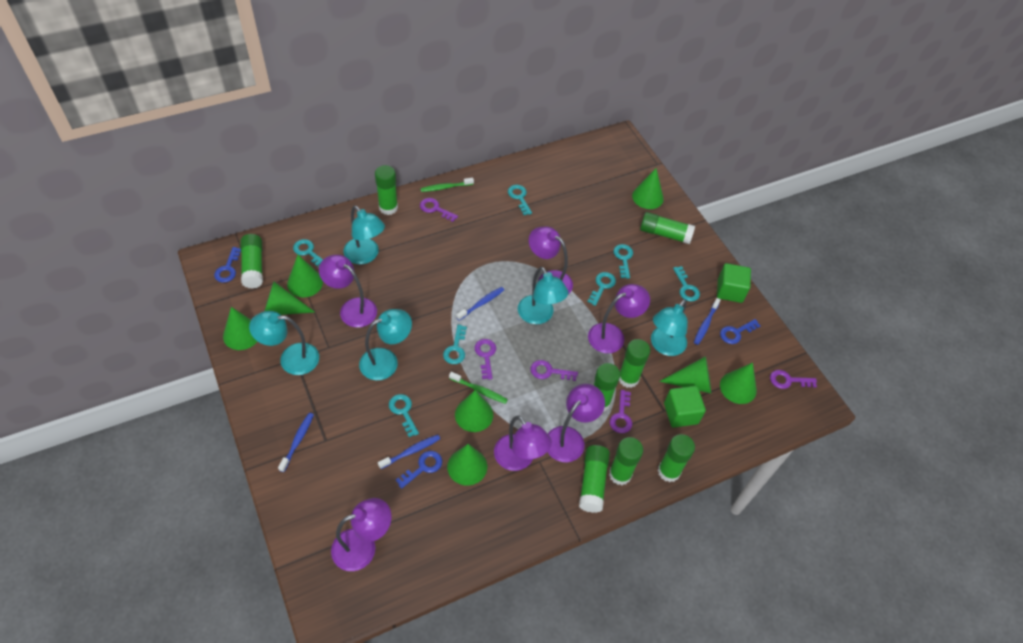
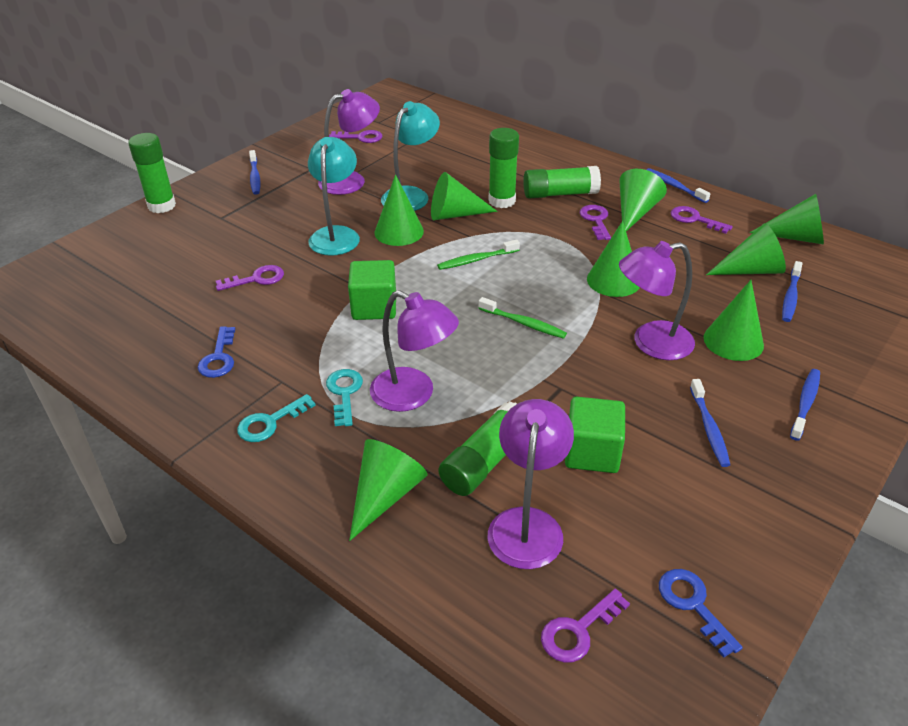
blue key: [214,247,241,283] [396,451,442,489] [720,319,760,344] = 3 -> [198,326,235,378] [659,569,743,658] = 2
blue toothbrush: [278,413,314,472] [378,435,440,469] [456,287,504,321] [694,298,721,345] = 4 -> [249,150,260,195] [646,168,710,203] [690,379,730,467] [782,261,803,322] [790,369,820,441] = 5
green glue stick: [240,234,263,289] [375,165,398,215] [579,445,610,513] [594,363,620,411] [609,437,643,485] [619,339,650,388] [640,212,695,244] [658,434,695,482] = 8 -> [128,133,176,213] [438,401,517,496] [489,128,519,208] [523,166,601,199] = 4
purple lamp: [319,255,377,328] [331,498,391,571] [494,416,552,471] [529,227,573,294] [548,384,605,462] [588,284,650,354] = 6 -> [318,89,380,195] [370,290,459,412] [487,399,574,569] [619,241,695,360] = 4
turquoise key: [293,239,323,268] [389,394,419,437] [443,325,467,364] [508,185,532,215] [587,272,616,306] [613,244,633,279] [673,266,700,301] = 7 -> [237,394,316,442] [326,369,363,426] = 2
turquoise lamp: [249,311,319,375] [343,205,385,264] [359,309,412,380] [518,267,568,324] [651,299,688,356] = 5 -> [308,137,360,256] [381,101,440,211] = 2

